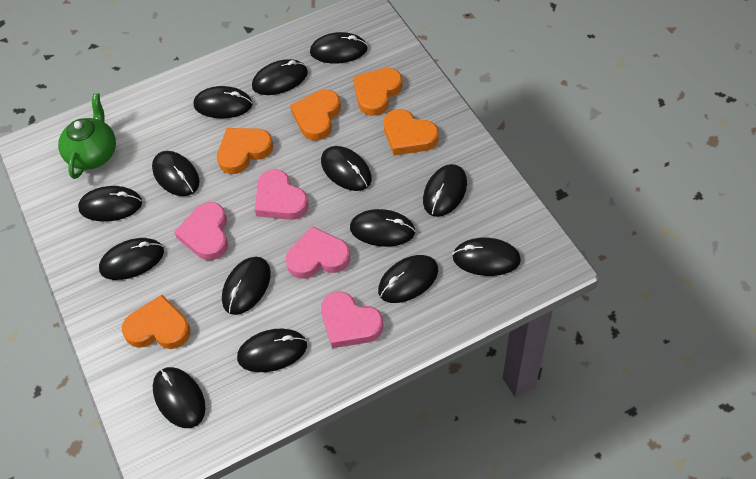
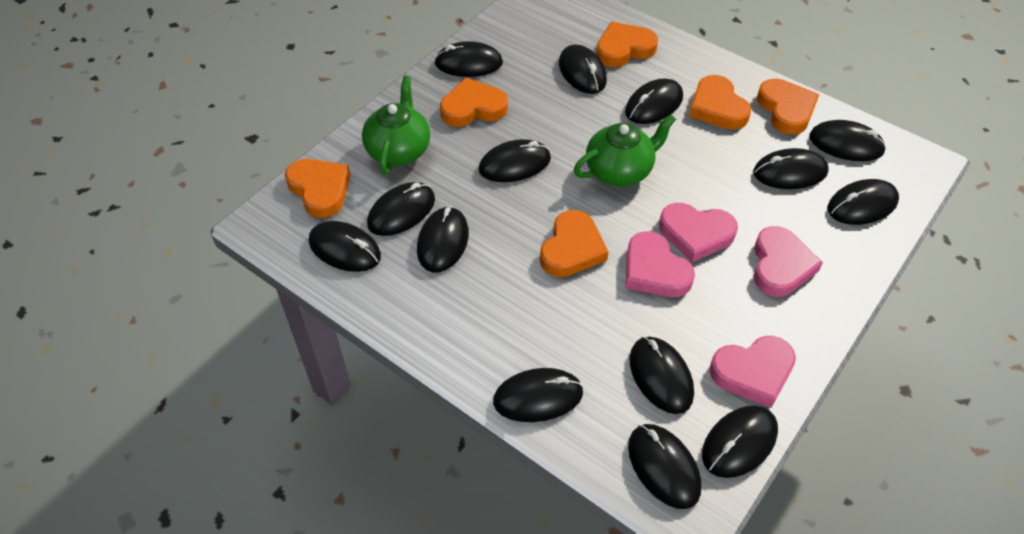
green teapot: [58,93,116,179] = 1 -> [362,76,430,174] [574,114,676,187] = 2
orange heart: [122,295,190,349] [217,128,273,174] [290,90,341,140] [353,68,402,116] [384,109,439,155] = 5 -> [285,159,351,218] [440,78,508,127] [540,210,608,277] [596,22,658,67] [689,75,751,130] [757,79,819,135] = 6

